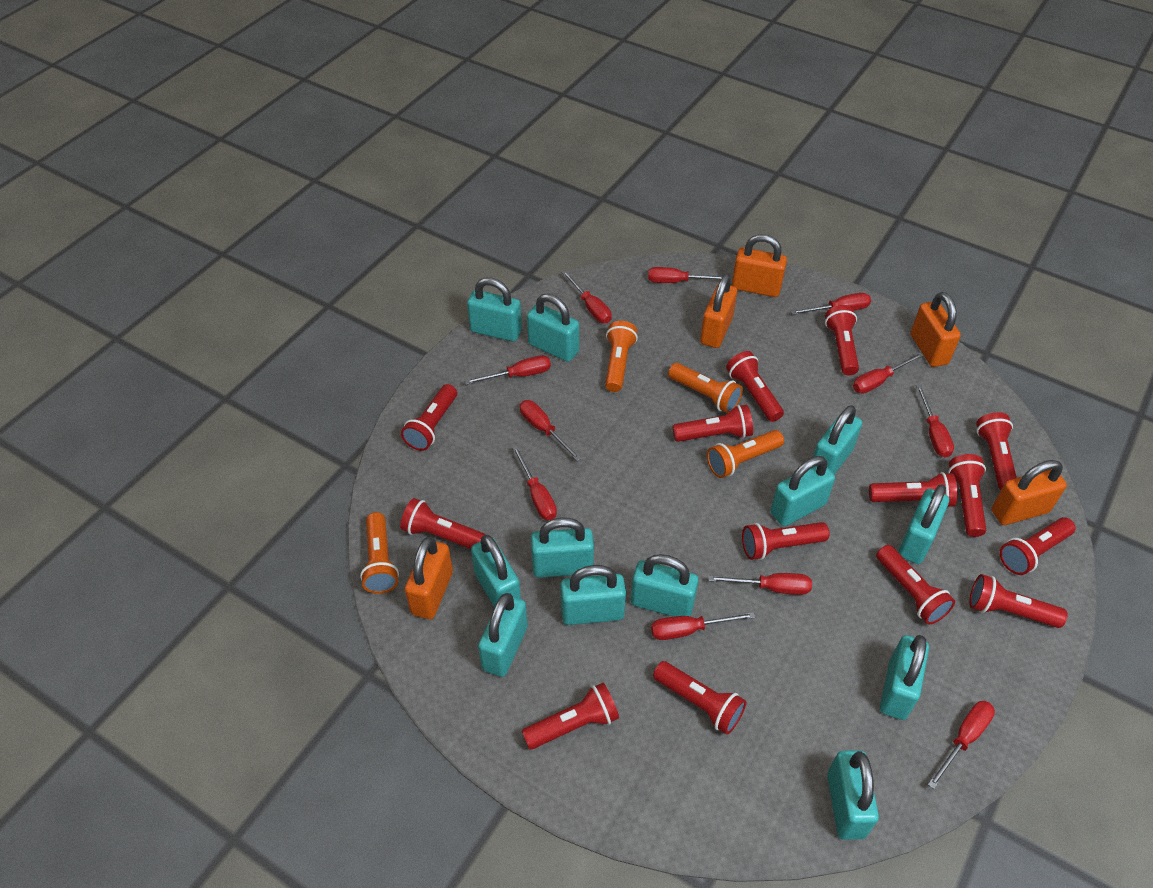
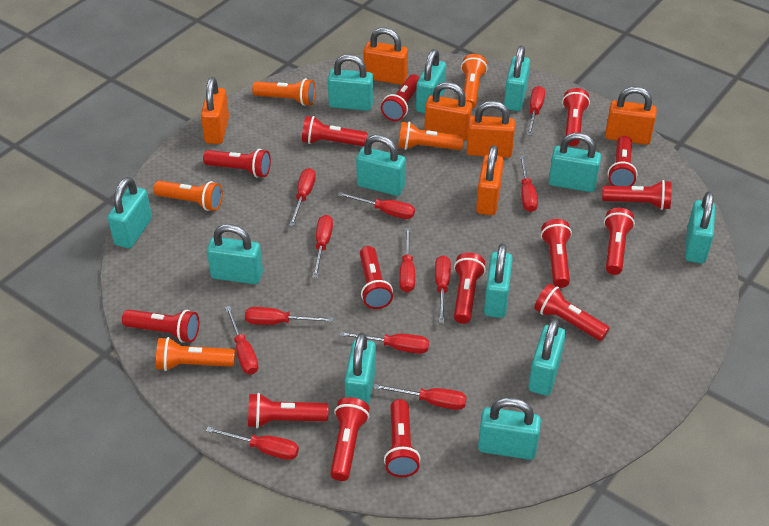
orange flashlight: [360,512,399,594] [605,321,638,392] [668,363,743,413] [707,430,784,478] = 4 -> [154,181,223,211] [156,337,235,371] [252,78,316,106] [398,122,464,150] [461,54,487,109] = 5
orange padlock: [405,537,453,619] [700,274,737,348] [732,234,787,297] [910,292,961,367] [991,460,1067,525] = 5 -> [201,77,229,144] [363,28,408,85] [424,82,472,141] [466,101,515,158] [476,145,504,215] [605,86,657,145] = 6
red flashlight: [400,498,486,549] [401,384,457,451] [522,683,619,749] [653,661,746,735] [673,404,753,442] [726,351,784,422] [742,522,829,560] [825,305,859,375] [869,472,957,507] [876,545,955,625] [948,454,986,537] [969,574,1068,628] [976,412,1017,490] [999,517,1076,575] = 14 -> [122,309,199,343] [203,149,271,178] [248,393,328,428] [302,116,368,146] [330,397,369,481] [360,246,393,309] [381,74,420,121] [384,399,421,477] [454,252,486,324] [534,284,610,341] [541,219,572,288] [562,88,590,146] [602,180,672,210] [604,208,635,275] [608,136,638,186] = 15
red screwdriver: [465,355,551,385] [512,446,557,520] [520,400,582,461] [562,270,612,323] [648,267,722,283] [651,612,755,640] [708,573,812,595] [791,293,871,315] [853,352,924,394] [916,384,954,458] [928,701,995,789] = 11 -> [206,426,299,460] [225,306,258,374] [245,307,333,325] [289,168,316,226] [312,215,333,278] [338,192,415,219] [340,331,429,354] [374,384,467,410] [399,228,415,292] [435,255,451,323] [519,155,538,212] [527,86,545,136] = 12

